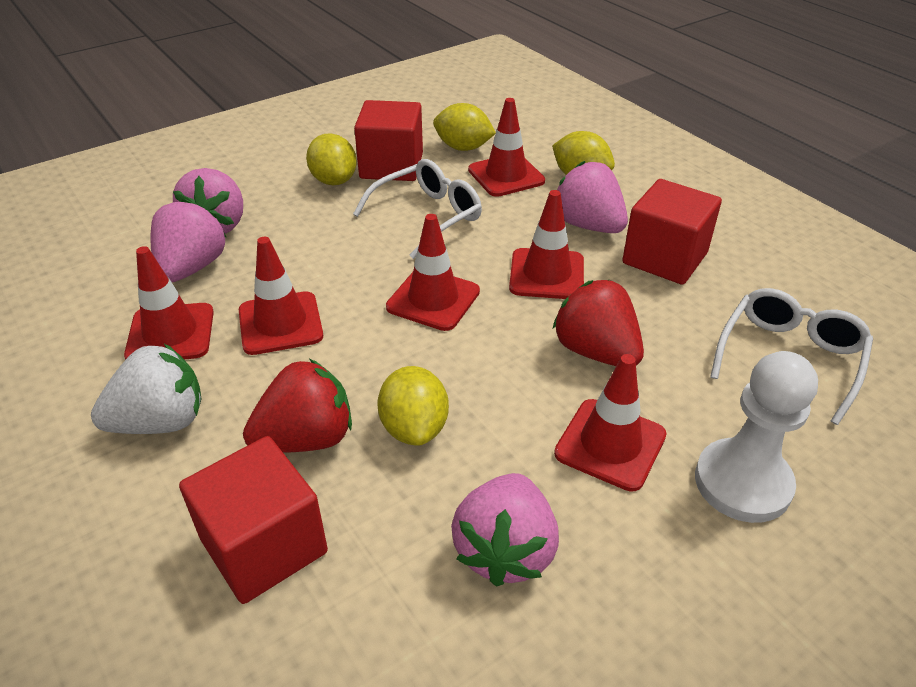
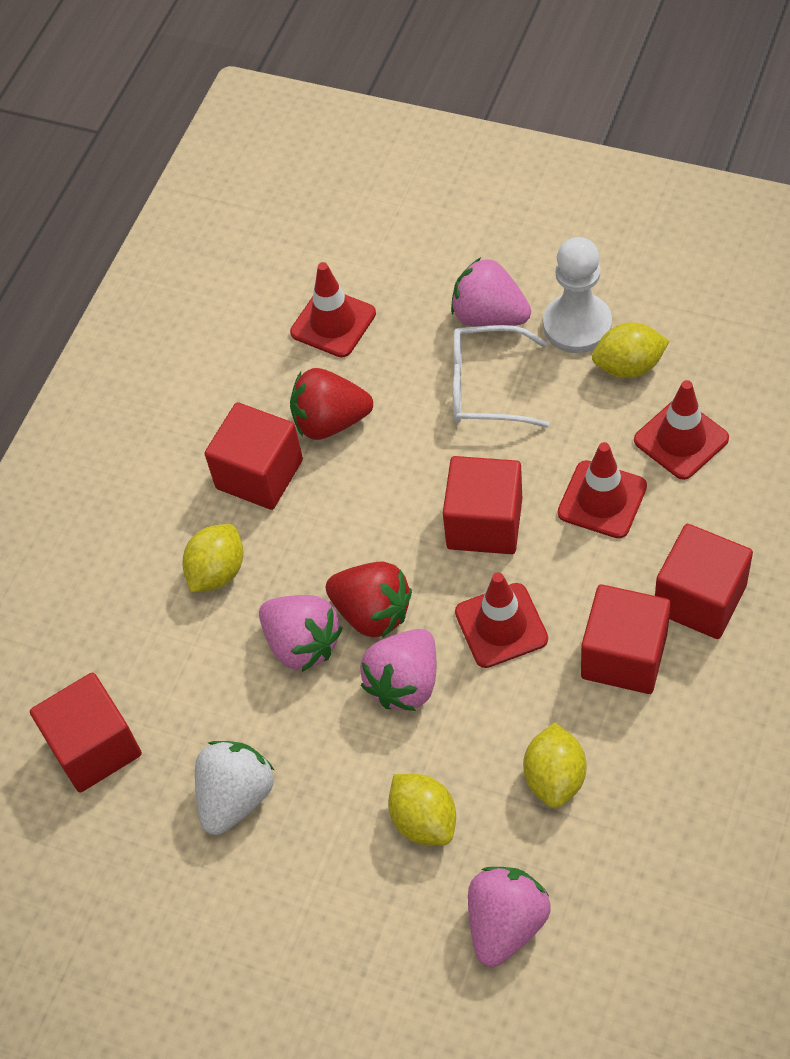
red cube: [179,436,328,604] [354,100,423,181] [622,179,722,285] = 3 -> [30,673,142,792] [204,402,303,510] [443,456,522,554] [581,585,671,694] [655,524,753,639] = 5
red traffic cone: [124,246,214,360] [239,237,323,355] [386,214,480,331] [468,98,545,197] [509,190,584,299] [554,354,666,492] = 6 -> [290,262,376,358] [455,572,548,668] [558,442,647,538] [634,380,729,480] = 4
white glasses: [353,159,482,259] [710,288,873,425] = 2 -> [453,325,549,427] = 1

